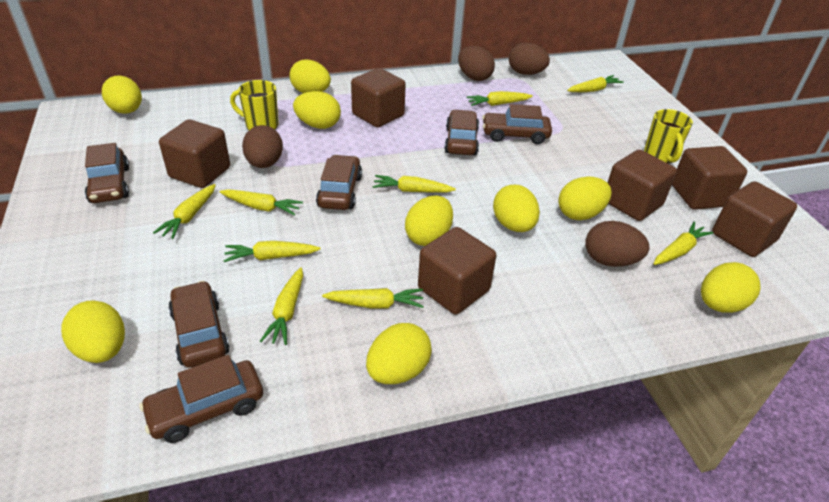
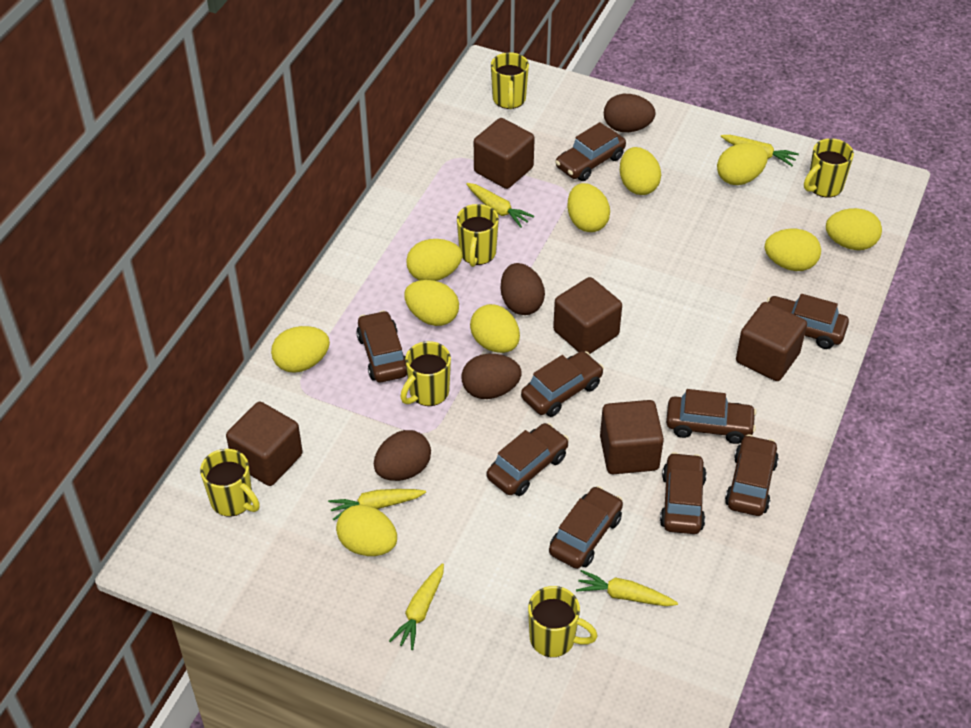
brown car: [85,143,129,203] [140,355,263,443] [168,281,230,368] [316,155,362,210] [444,110,479,155] [482,104,552,144] = 6 -> [356,310,407,382] [487,423,569,496] [521,351,604,417] [549,486,623,569] [555,122,626,181] [660,452,707,534] [666,389,757,444] [725,434,779,516] [767,294,849,349] = 9
brown cube: [159,119,230,188] [351,68,406,127] [418,227,496,314] [608,150,677,221] [672,146,747,210] [712,181,797,257] = 6 -> [226,402,303,486] [474,118,535,189] [553,277,622,354] [600,400,664,474] [736,302,807,381] = 5
yellow carrot: [153,184,216,239] [220,189,303,216] [223,241,321,262] [260,267,303,345] [322,288,424,309] [373,175,456,193] [467,91,533,106] [567,75,624,92] [653,222,714,265] = 9 -> [328,489,426,521] [389,563,444,650] [466,183,534,228] [576,570,678,606] [721,135,799,166] = 5
yellow egg: [61,300,125,363] [102,75,142,114] [289,59,331,93] [293,91,341,129] [366,323,432,384] [405,196,453,246] [493,185,540,232] [558,176,612,220] [701,262,760,313] = 9 -> [271,326,330,373] [336,505,397,556] [404,280,459,326] [406,239,462,281] [470,304,520,353] [568,183,610,232] [620,147,661,195] [717,143,768,185] [765,229,821,271] [826,208,882,250] = 10
yellow mug: [230,80,278,130] [644,109,693,164] = 2 -> [200,449,260,517] [401,341,451,406] [457,204,499,267] [491,52,529,109] [528,586,598,657] [804,138,854,198] = 6

